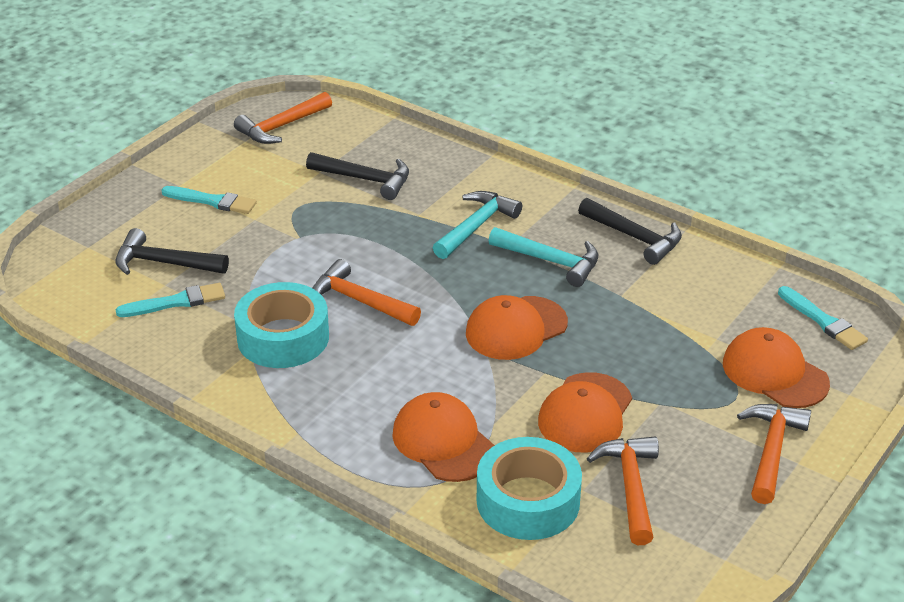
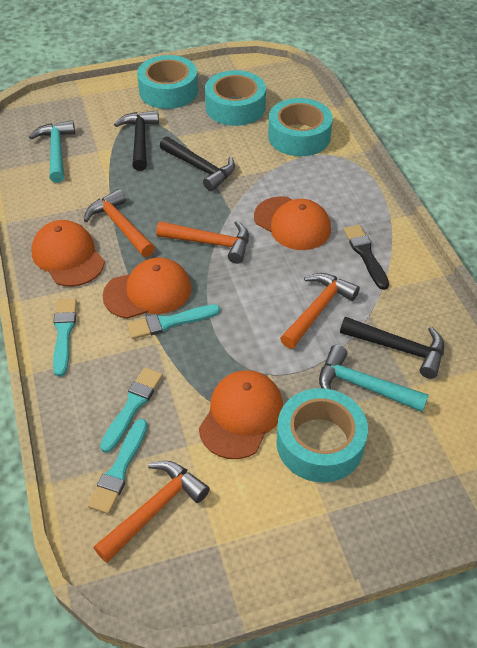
black brush: none = 0 -> [344,225,389,290] = 1
turquoise brush: [115,283,225,317] [161,186,257,214] [778,286,868,350] = 3 -> [53,299,77,377] [88,419,148,514] [100,367,163,453] [127,304,220,339] = 4
turquoise tape: [234,282,329,368] [477,437,582,540] = 2 -> [137,55,198,109] [205,70,266,126] [268,98,333,156] [276,388,368,483] = 4

